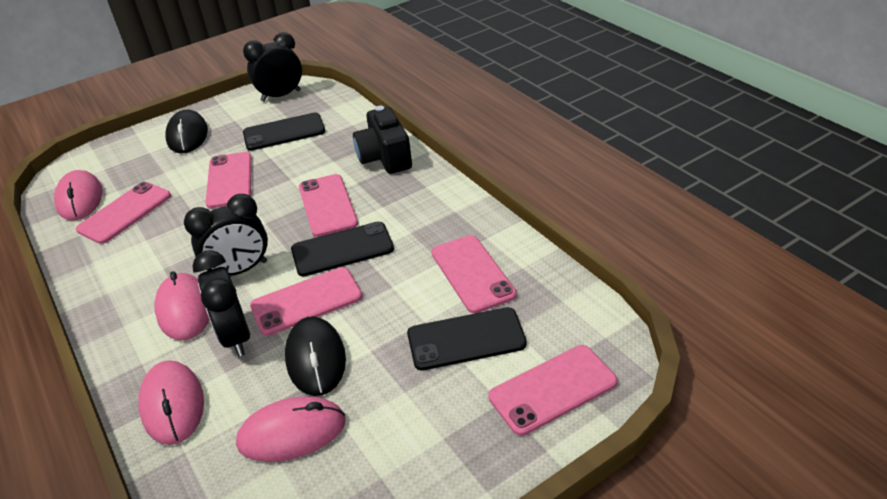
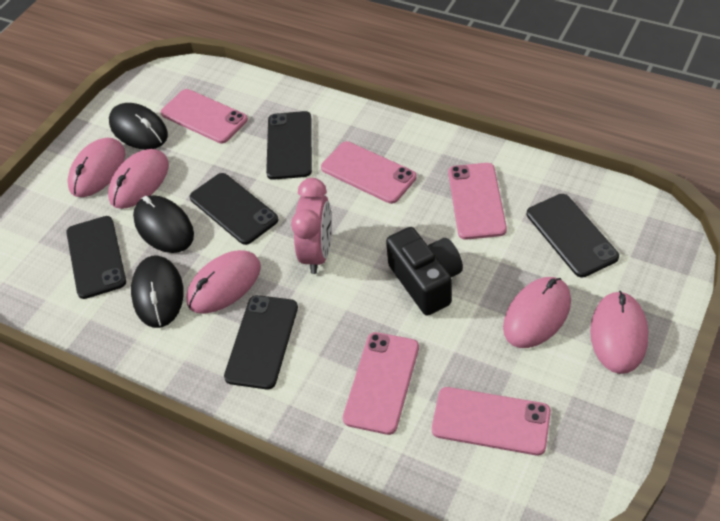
black clock: [184,194,268,276] [192,250,250,356] [243,32,302,102] = 3 -> none = 0
black mouse: [165,110,208,153] [285,316,346,396] = 2 -> [109,103,168,150] [131,256,184,328] [133,195,194,253] = 3
black phone: [243,112,325,151] [291,221,394,276] [407,307,527,371] = 3 -> [66,216,126,299] [190,173,278,245] [224,295,298,389] [266,111,312,180] [527,194,619,278] = 5
pink clock: none = 0 -> [291,178,332,274] = 1
pink mouse: [54,170,103,221] [138,360,204,445] [154,271,209,341] [236,396,346,462] = 4 -> [67,138,125,197] [108,149,169,209] [187,250,261,314] [503,277,571,348] [590,291,648,374] = 5
pink phone: [76,182,171,244] [206,152,252,209] [250,267,362,336] [299,174,358,237] [431,235,517,314] [488,345,618,436] = 6 -> [161,89,248,143] [321,141,417,204] [343,332,419,435] [432,387,551,456] [448,163,507,240] = 5

